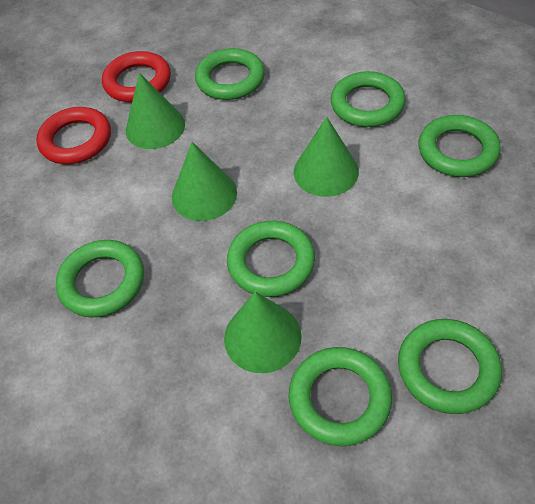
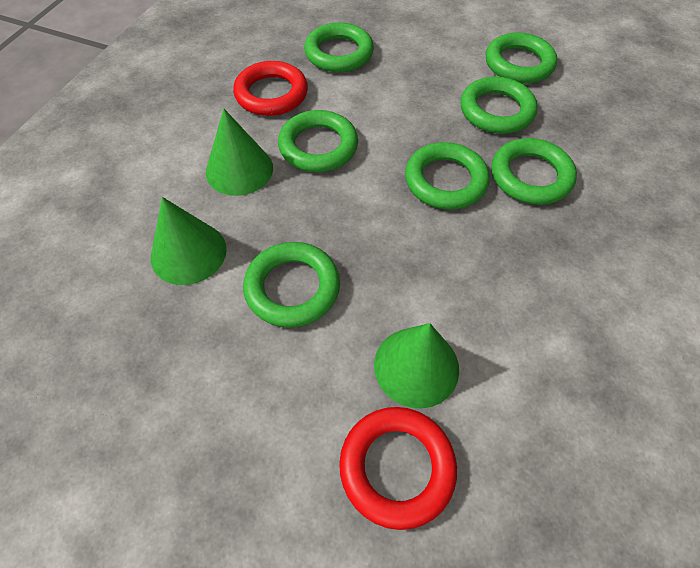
green cone: [126,73,185,149] [172,142,237,221] [224,292,302,373] [294,117,359,197] = 4 -> [151,197,227,285] [206,108,273,196] [374,323,459,409] = 3

